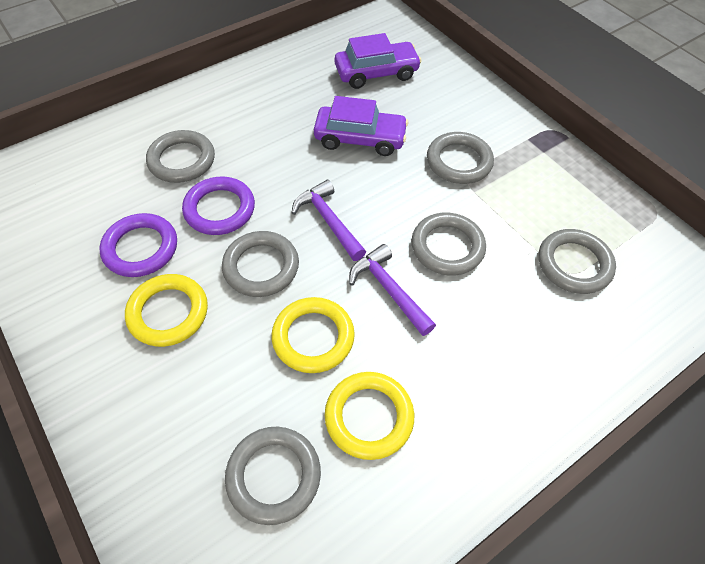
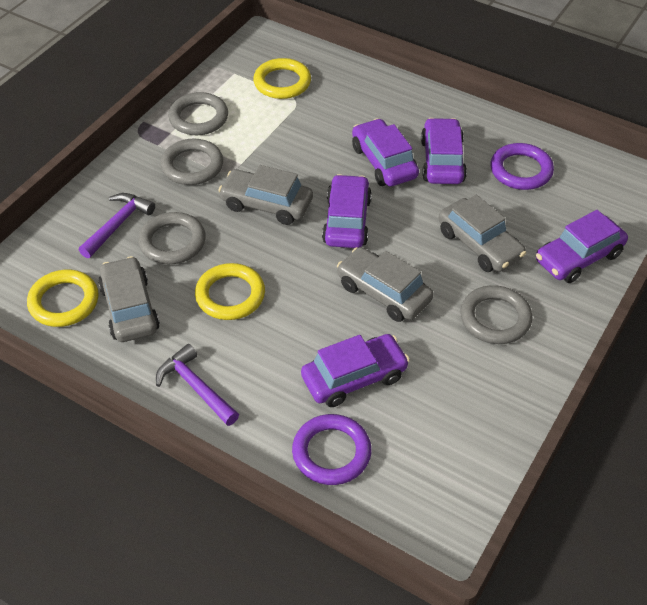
grey car: none = 0 -> [98,256,160,342] [218,165,313,225] [337,247,433,322] [439,195,526,272] = 4
grey ring: [146,130,215,183] [222,231,299,297] [225,427,321,525] [411,213,486,276] [427,132,494,184] [538,229,616,294] = 6 -> [138,212,206,265] [161,139,223,185] [168,92,228,135] [460,285,533,344] = 4
purple car: [314,96,408,156] [335,33,422,89] = 2 -> [301,334,410,407] [322,174,372,248] [352,118,419,186] [421,118,467,184] [536,210,628,283] = 5

